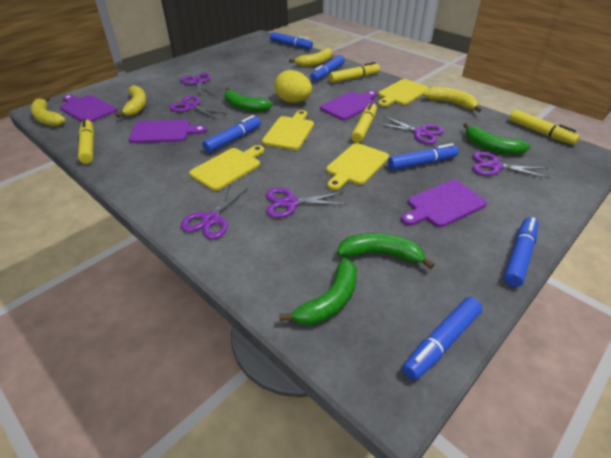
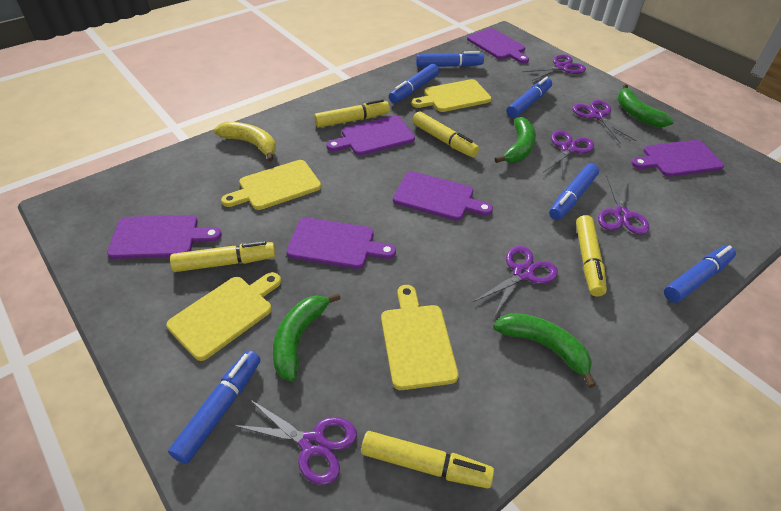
purple cutting board: [60,94,117,122] [129,120,207,143] [320,91,377,120] [401,180,487,227] = 4 -> [107,215,222,259] [286,217,396,269] [326,116,415,155] [393,171,493,221] [467,28,529,63] [631,140,724,177] = 6
yellow banana: [30,96,66,126] [116,85,147,118] [289,48,332,67] [423,87,481,112] = 4 -> [214,122,276,162] = 1
yellow egg: [274,70,312,103] = 1 -> none = 0
yellow marker: [78,118,94,164] [329,62,380,83] [351,102,377,143] [509,110,580,145] = 4 -> [170,241,275,272] [314,99,390,128] [361,431,494,489] [412,111,479,157] [576,215,607,297] = 5

